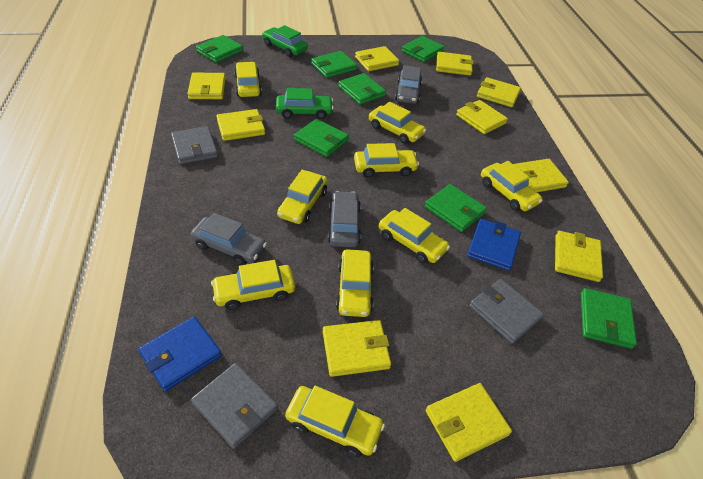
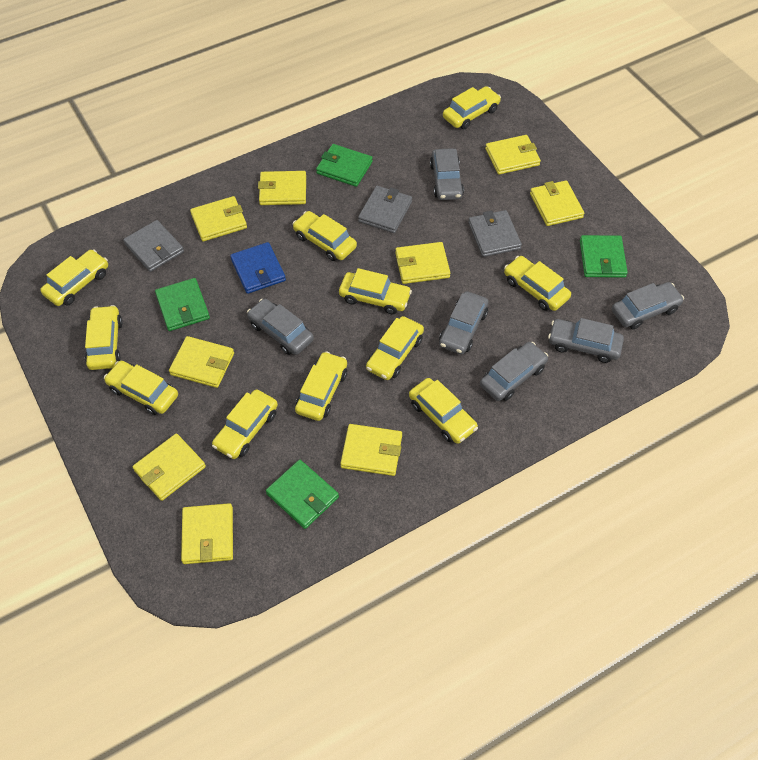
blue wallet: [138,316,222,391] [467,219,521,271] = 2 -> [230,242,286,294] = 1
green car: [262,25,308,57] [276,88,334,119] = 2 -> none = 0
green wallet: [196,35,243,63] [294,119,349,157] [311,51,357,78] [338,73,386,105] [402,36,445,62] [425,184,487,232] [581,288,637,349] = 7 -> [155,278,210,331] [266,460,339,529] [316,144,373,187] [580,235,628,278] = 4
grey car: [190,213,267,265] [328,191,361,247] [395,65,422,104] = 3 -> [247,299,314,355] [430,148,464,200] [439,291,489,355] [480,342,548,401] [548,318,624,363] [612,282,684,329] = 6
yellow car: [211,260,295,310] [234,62,262,97] [277,170,327,224] [285,386,385,457] [336,249,374,317] [354,143,419,178] [369,102,426,144] [379,208,450,264] [481,161,543,211] = 9 -> [40,249,108,306] [85,305,123,370] [104,361,178,415] [212,389,278,459] [292,211,357,261] [295,351,347,421] [339,268,412,314] [366,316,424,380] [409,378,478,444] [443,86,501,129] [504,256,571,311] = 11
yellow wallet: [187,73,226,99] [217,109,265,141] [323,320,391,377] [355,46,399,71] [426,383,512,462] [436,52,474,76] [456,100,508,134] [477,77,521,107] [513,159,569,192] [555,231,603,282] = 10 -> [132,434,206,501] [169,336,234,388] [181,503,233,564] [190,196,247,242] [258,171,306,205] [340,424,402,476] [395,242,450,284] [485,135,541,175] [530,180,584,226] = 9

